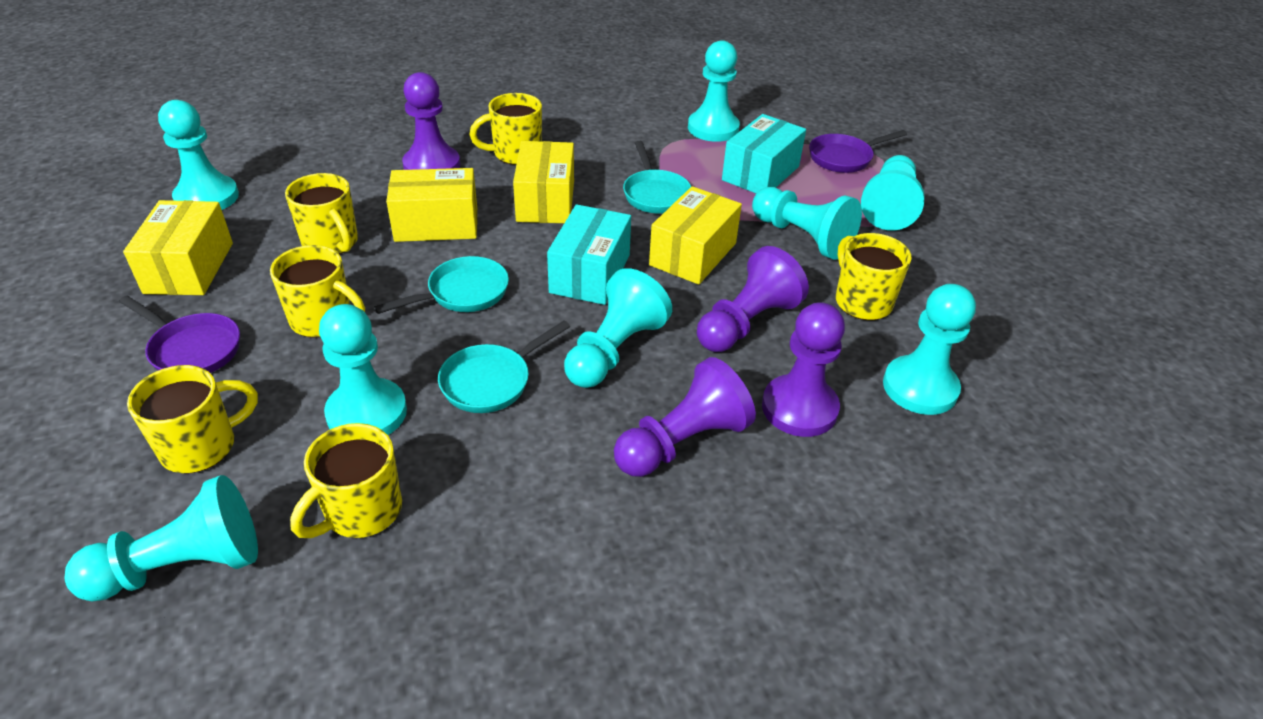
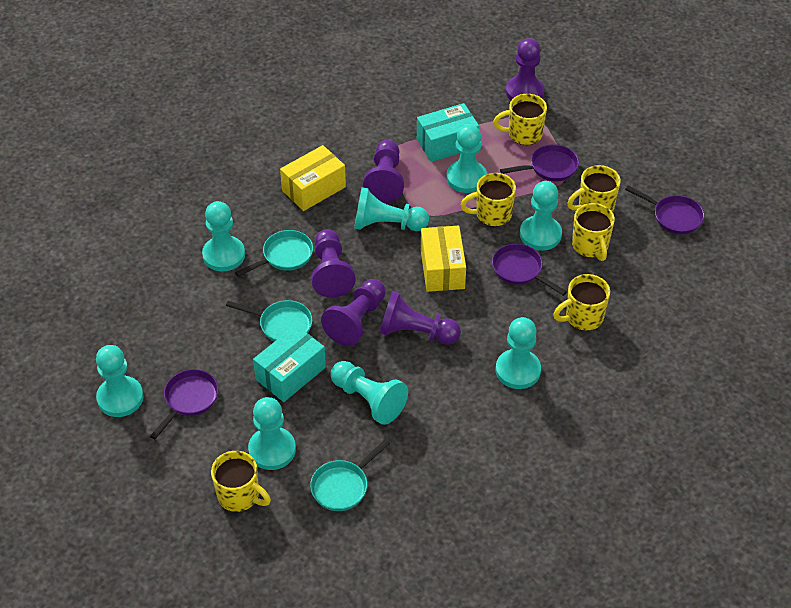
purple pan: [119,296,240,373] [809,130,907,173] = 2 -> [150,369,219,439] [492,244,567,296] [500,144,579,182] [625,186,704,234] = 4
purple pawn: [402,72,460,170] [614,357,756,477] [697,246,809,352] [762,302,845,437] = 4 -> [311,229,356,298] [321,279,386,346] [363,140,404,203] [380,291,461,344] [506,38,544,100] = 5
yellow box: [123,200,233,295] [386,168,477,242] [513,141,574,223] [649,186,742,285] = 4 -> [280,145,346,211] [421,225,466,292] = 2

